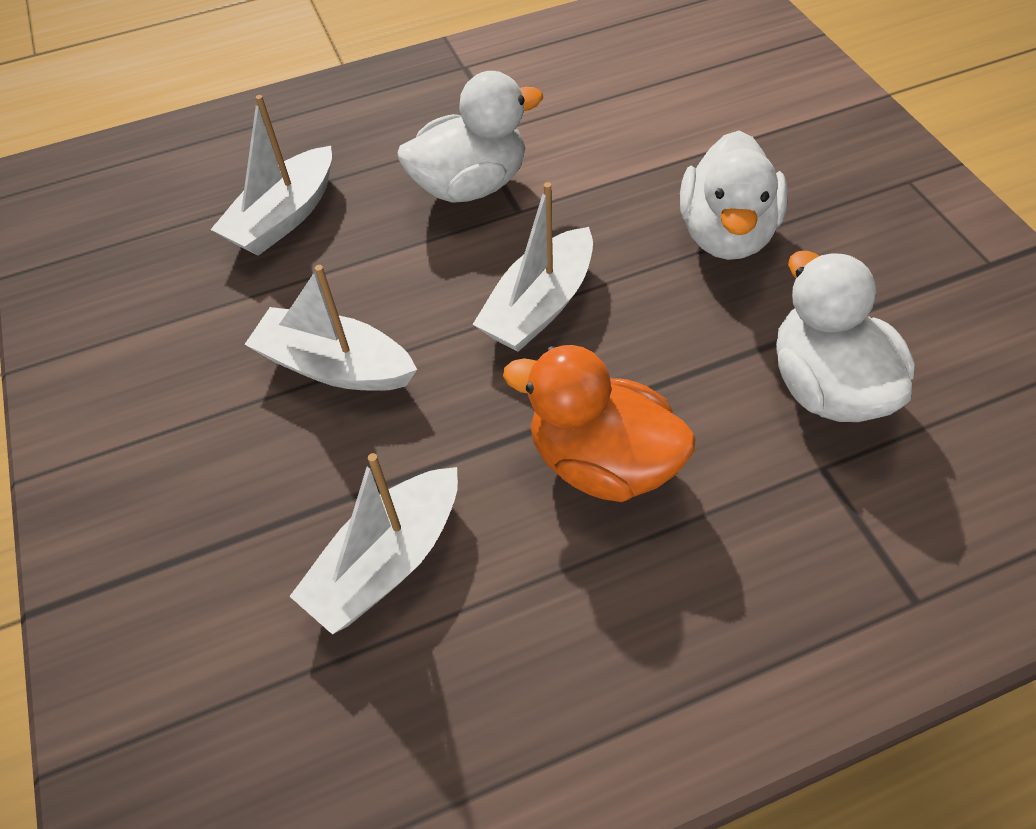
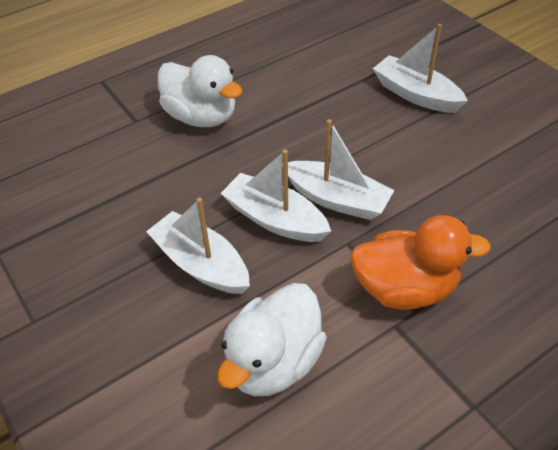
white duck: [397,71,543,203] [680,131,788,260] [776,251,915,422] = 3 -> [158,55,243,127] [217,283,327,396] = 2

